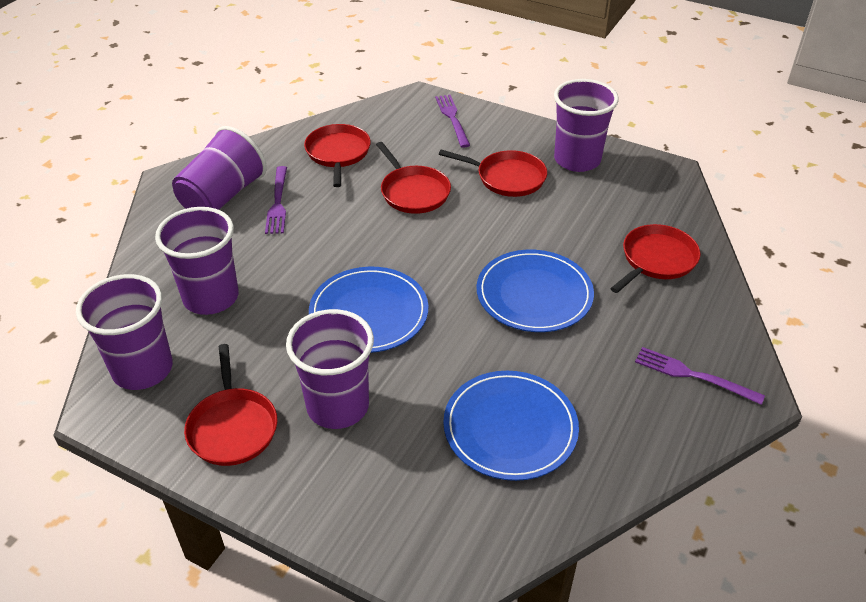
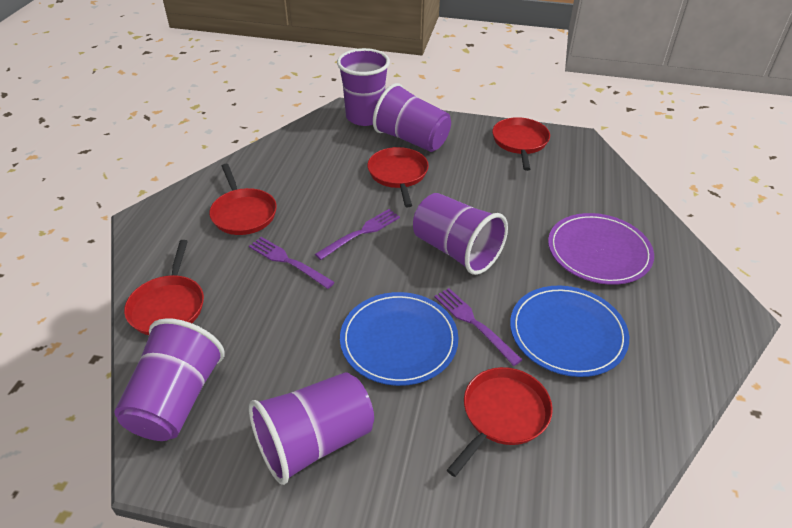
blue plate: [309,267,428,353] [443,371,579,481] [477,250,594,332] = 3 -> [340,292,459,386] [510,286,629,377] = 2
purple plate: none = 0 -> [548,213,654,285] = 1

